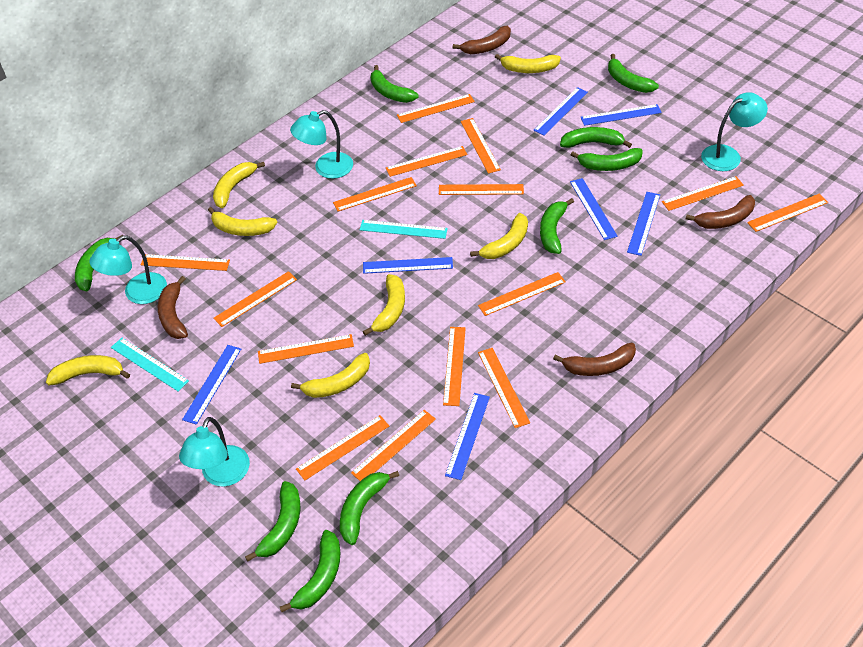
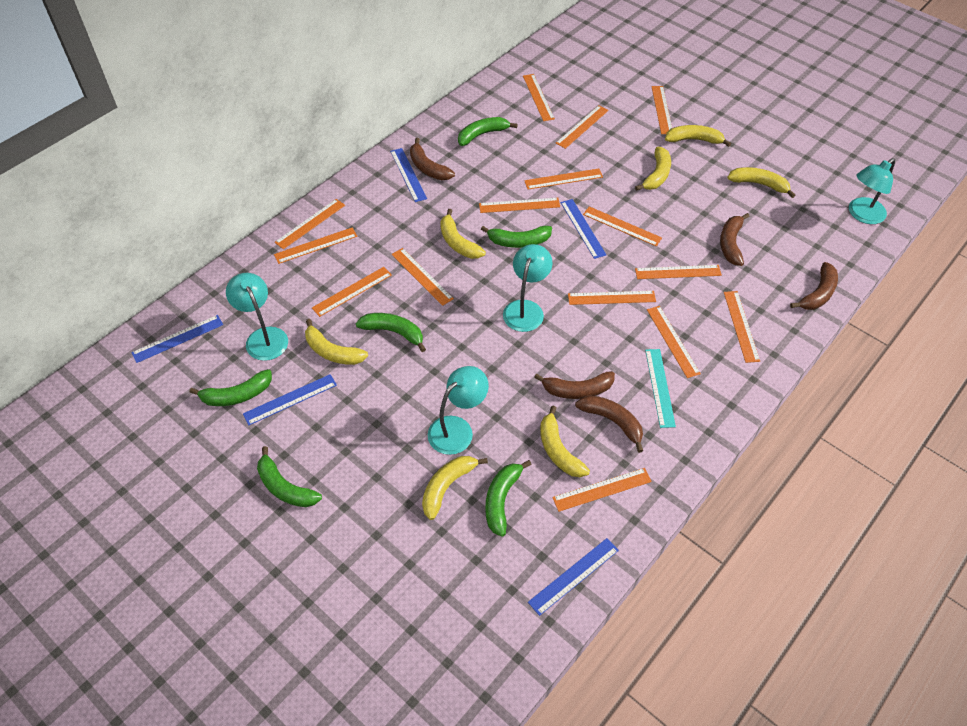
blue ruler: [182,345,241,425] [363,257,453,274] [445,393,490,480] [533,87,588,136] [570,178,618,240] [581,104,662,126] [627,192,660,256] = 7 -> [131,315,223,363] [243,374,337,425] [390,148,427,202] [528,538,619,616] [561,199,606,259] = 5
brown banana: [158,276,188,339] [453,26,511,54] [553,343,636,376] [686,195,755,229] = 4 -> [410,138,455,180] [534,371,615,399] [575,395,643,453] [720,213,749,266] [790,262,838,310] = 5
green banana: [75,235,125,291] [245,481,300,562] [280,530,340,612] [340,471,399,545] [371,65,418,103] [540,198,574,254] [560,127,632,148] [571,148,642,171] [608,54,659,93] = 9 -> [189,369,272,406] [257,446,322,507] [356,313,426,352] [458,117,518,146] [481,226,552,248] [485,460,532,537] = 6
turquoise ruler: [111,338,189,392] [360,220,448,239] = 2 -> [645,349,676,428] = 1

